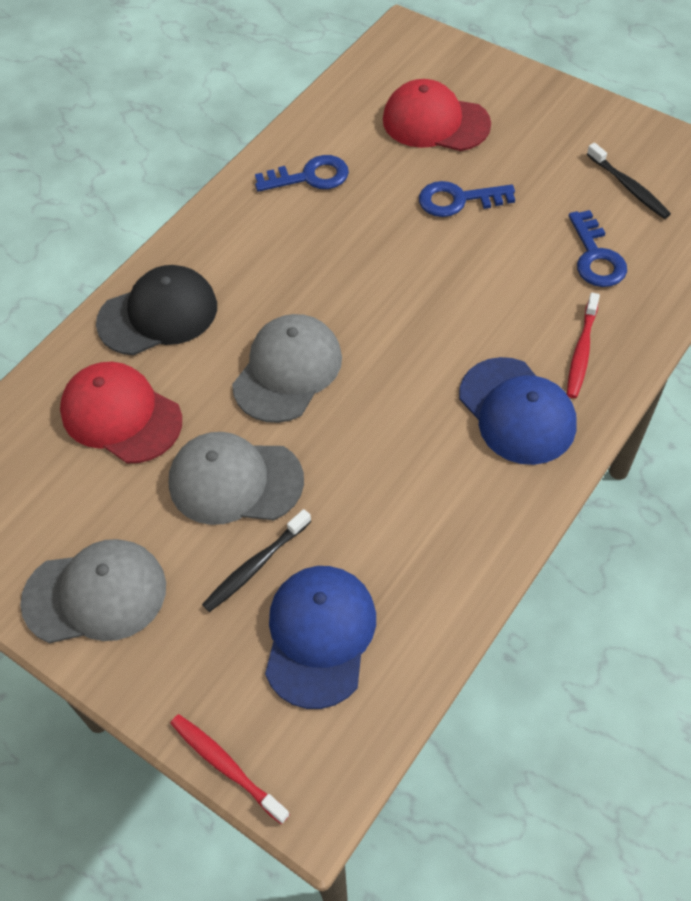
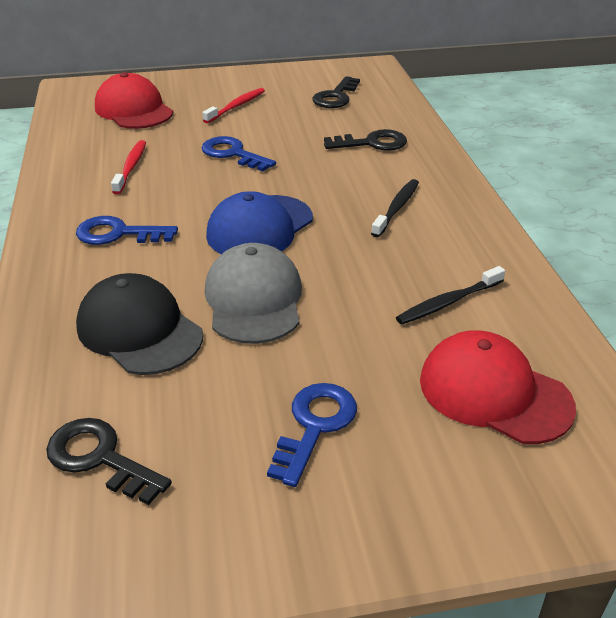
black key: none = 0 -> [46,418,172,505] [313,76,360,108] [324,129,407,151] = 3
blue cap: [265,566,376,709] [459,357,577,465] = 2 -> [206,191,313,254] = 1
grey cap: [20,539,166,643] [169,432,304,525] [232,314,342,423] = 3 -> [204,243,302,344] = 1

